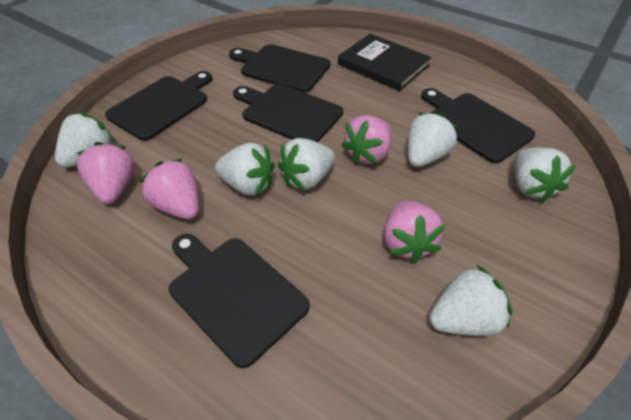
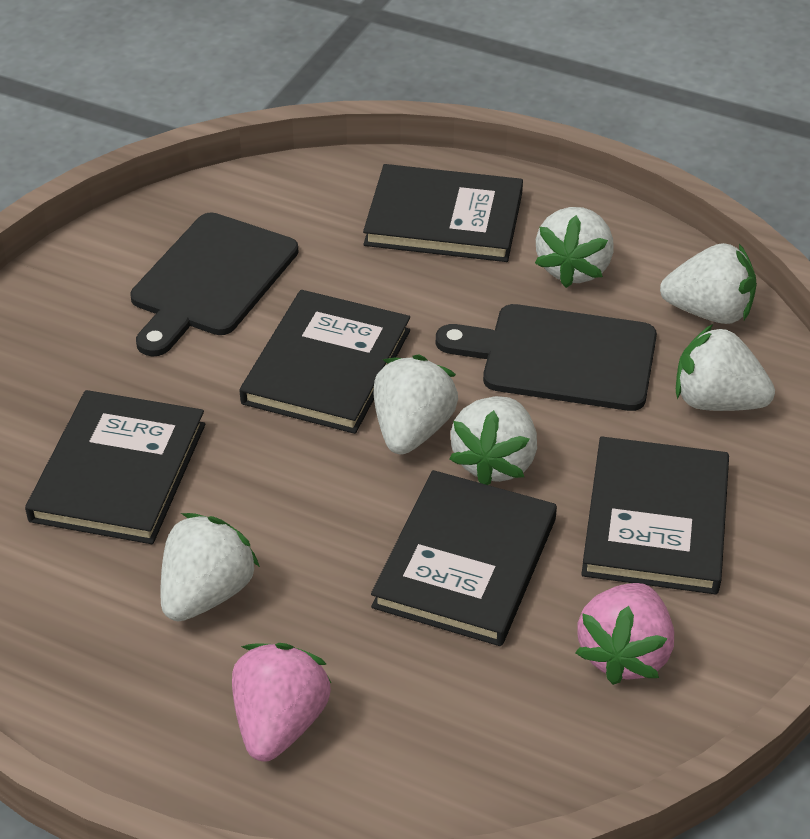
black book: [338,34,431,91] = 1 -> [25,390,205,544] [239,290,410,434] [363,164,523,262] [371,470,557,646] [581,436,729,595] = 5
black cutting board: [105,71,212,141] [169,234,310,368] [229,44,331,93] [233,84,343,142] [421,88,535,163] = 5 -> [130,212,298,356] [436,304,657,411] = 2
pink strawberry: [77,142,135,204] [139,158,199,219] [341,115,392,165] [384,201,445,263] = 4 -> [232,643,331,761] [575,583,674,685] = 2

